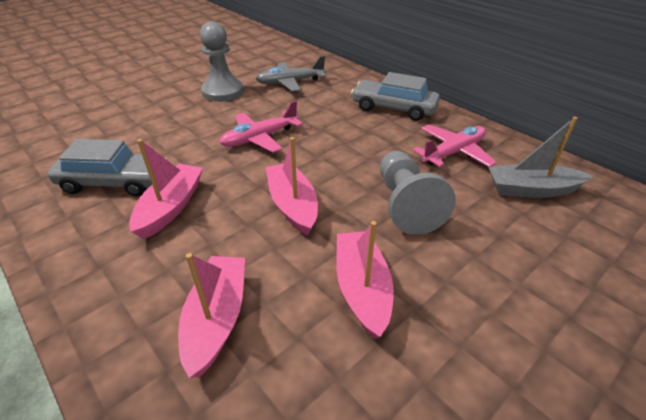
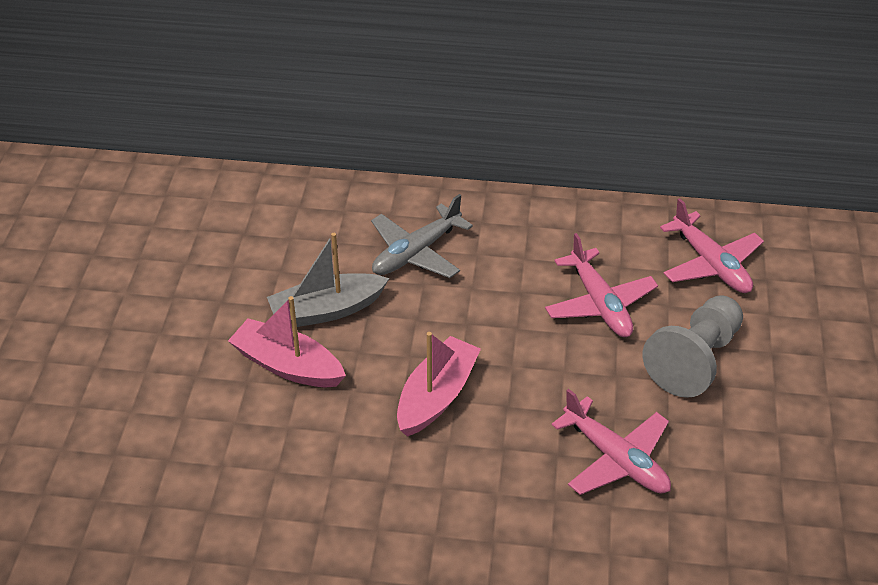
grey car: [48,139,167,197] [351,72,440,121] = 2 -> none = 0
grey pawn: [200,21,244,102] [380,151,456,235] = 2 -> [643,295,743,398] = 1
pink boat: [129,139,203,239] [178,253,245,378] [266,137,318,236] [336,221,394,339] = 4 -> [228,296,346,387] [397,332,481,437] = 2
pink plane: [219,101,303,153] [413,125,497,167] = 2 -> [545,233,658,337] [551,389,671,495] [660,198,764,293] = 3

